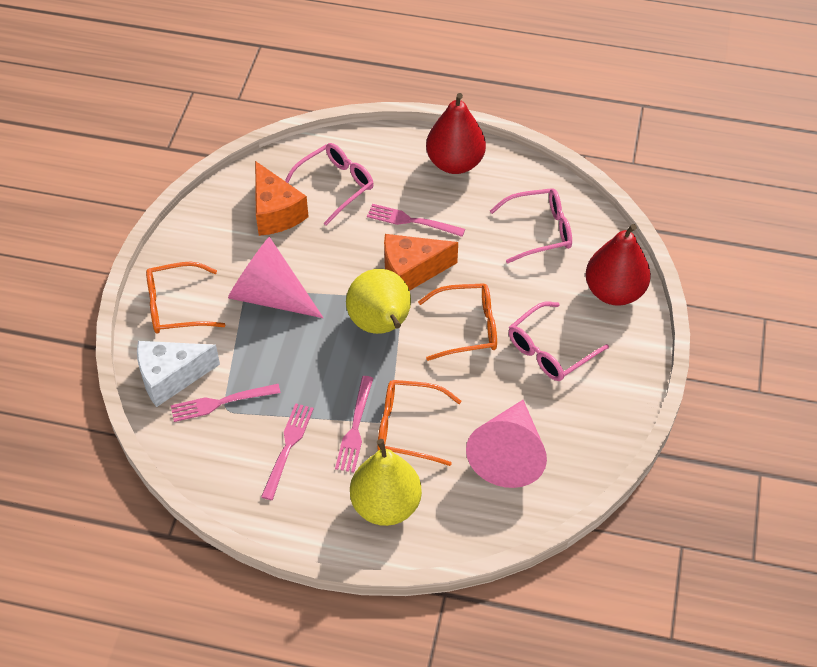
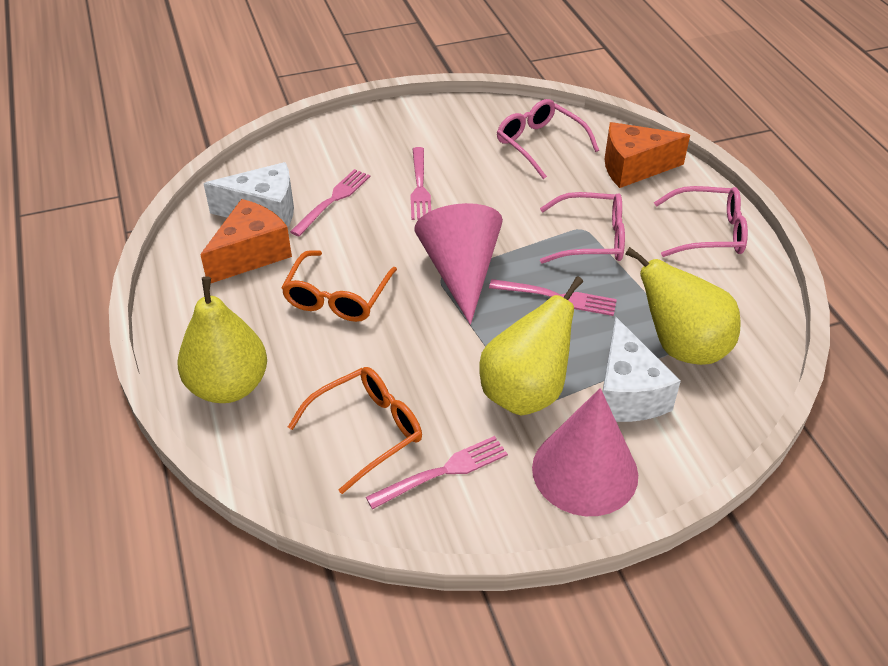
orange glasses: [146,262,225,334] [377,380,461,466] [418,283,497,361] = 3 -> [281,250,397,322] [288,367,422,494] = 2
red pear: [426,93,486,174] [585,224,651,306] = 2 -> none = 0
white cheese: [137,341,220,407] = 1 -> [203,162,294,227] [602,317,681,422] = 2
yellow pear: [346,269,411,334] [350,439,422,526] = 2 -> [178,276,267,403] [480,276,583,416] [625,247,741,365] = 3

